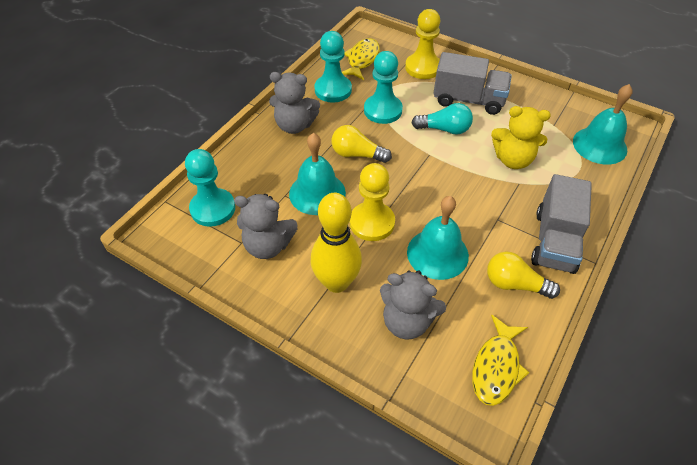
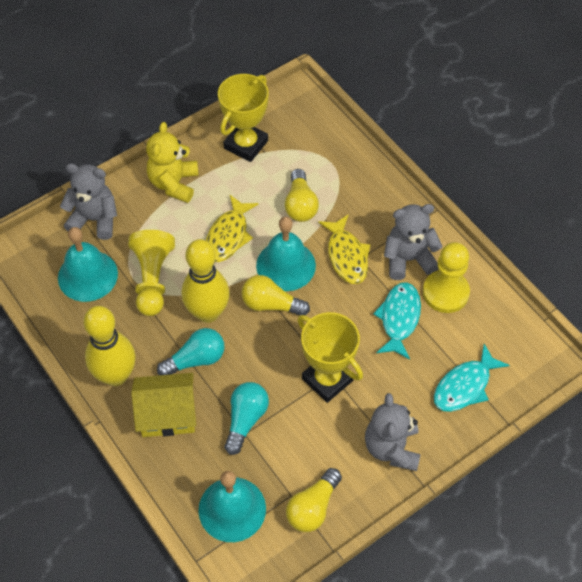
grey truck: [433,52,512,115] [531,174,592,274] = 2 -> none = 0
turquoise fish: none = 0 -> [373,282,421,360] [434,344,510,412] = 2
turquoise light bulb: [411,103,473,135] = 1 -> [157,328,225,375] [224,382,269,455] = 2
turquoise pawn: [185,149,235,227] [314,31,352,103] [364,51,403,124] = 3 -> none = 0
yellow bowling pin: [310,193,362,293] = 1 -> [83,306,136,386] [182,239,230,323] = 2
yellow house: none = 0 -> [131,373,196,437] = 1
yellow light bulb: [331,125,392,163] [487,252,560,299] = 2 -> [242,275,310,315] [284,169,319,222] [286,468,342,532] = 3
yellow trophy: none = 0 -> [218,74,269,162] [297,312,363,403] = 2

